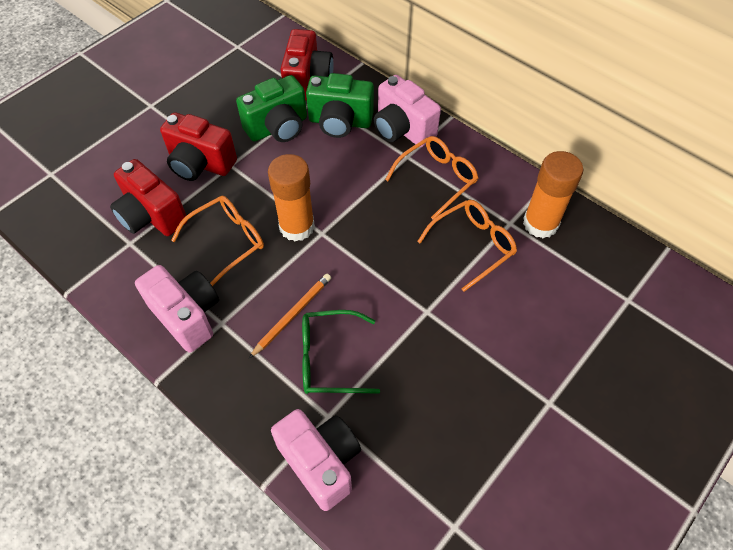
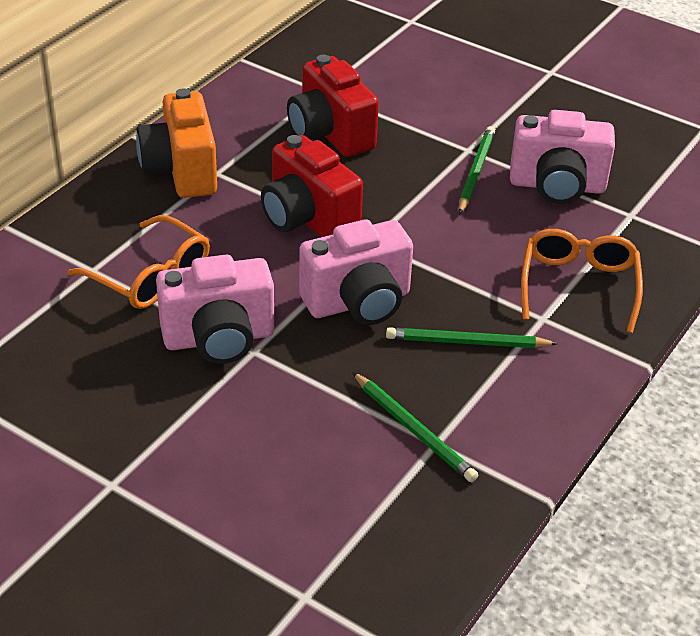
green camera: [236,75,307,142] [306,73,374,138] = 2 -> none = 0
green glasses: [302,310,380,394] = 1 -> none = 0
green pencil: none = 0 -> [352,372,478,482] [386,327,558,348] [459,126,495,214] = 3
orange camera: none = 0 -> [136,88,217,198] = 1
orange glasses: [171,196,264,286] [385,136,478,219] [417,200,517,292] = 3 -> [67,215,210,309] [521,229,643,333] = 2
orange glue stick: [268,154,315,242] [523,151,583,238] = 2 -> none = 0
orange pencil: [249,274,331,358] = 1 -> none = 0
red camera: [110,159,188,236] [160,112,237,181] [280,29,334,101] = 3 -> [261,135,363,237] [287,55,379,157] = 2

